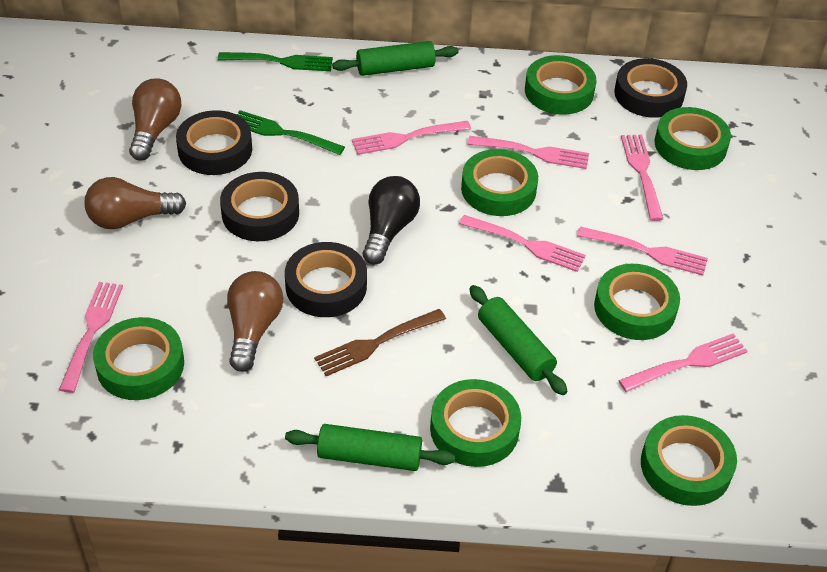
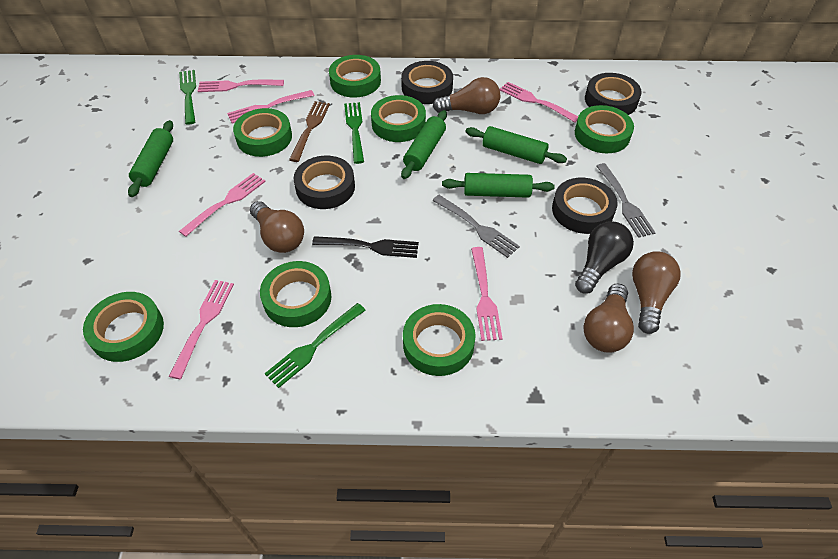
black fork: none = 0 -> [312,236,419,258] = 1
brown light bulb: [84,177,186,229] [129,78,181,161] [227,271,283,372] = 3 -> [250,201,304,253] [433,77,500,114] [583,283,634,353] [632,251,681,334] = 4
green fork: [218,52,333,71] [236,110,345,155] = 2 -> [179,70,196,125] [265,303,366,388] [344,102,364,164] = 3
green rolling pin: [285,424,455,471] [332,41,458,76] [469,285,567,395] = 3 -> [128,120,173,197] [401,110,447,179] [442,173,555,198] [465,126,567,164] = 4
grey fork: none = 0 -> [432,195,520,258] [596,163,656,238] = 2
pink fork: [59,282,123,393] [352,121,471,155] [459,215,586,272] [467,136,589,169] [577,226,708,276] [618,333,748,392] [621,135,663,221] = 7 -> [169,280,234,380] [179,173,266,237] [198,80,284,92] [227,90,315,124] [471,247,503,341] [499,82,578,122] = 6

